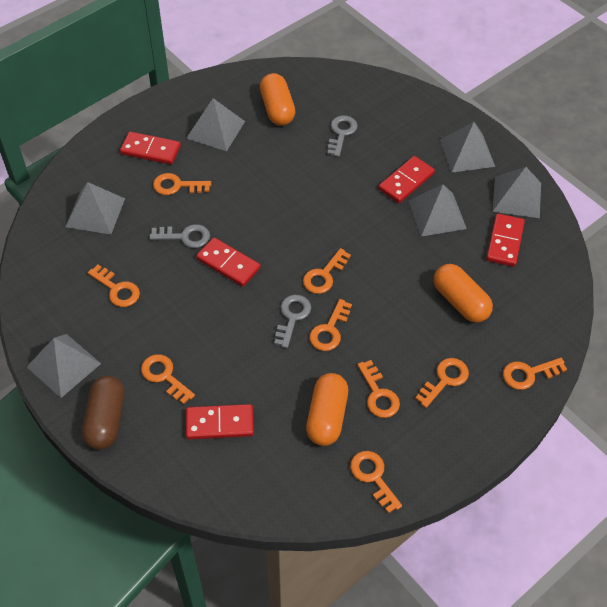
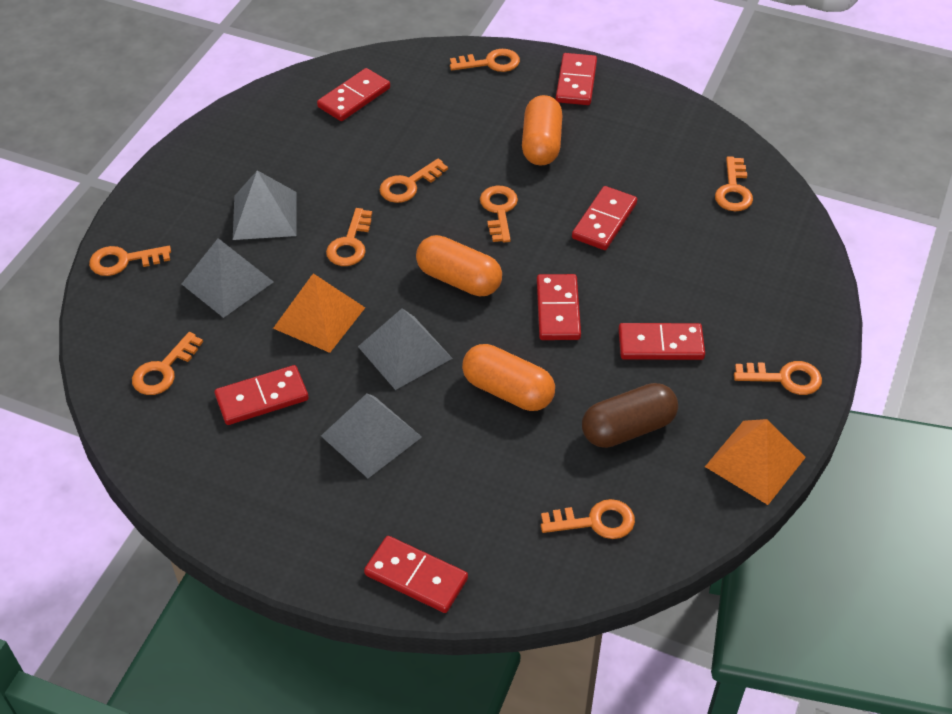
grey key: [149,224,210,248] [274,295,311,348] [328,115,358,157] = 3 -> none = 0
grey pyramid: [27,334,101,398] [65,182,125,235] [186,98,245,151] [408,184,467,237] [440,122,495,173] [492,167,541,218] = 6 -> [182,238,274,318] [233,170,297,240] [321,393,422,478] [358,308,453,390] = 4
orange pyramid: none = 0 -> [273,273,365,353] [705,419,806,505] = 2
red domino: [120,132,181,165] [186,404,254,439] [196,238,261,287] [378,156,435,203] [486,213,525,267] = 5 -> [215,365,309,425] [317,68,390,121] [364,536,468,613] [537,274,581,340] [556,53,597,105] [572,186,637,250] [619,323,705,360] = 7

